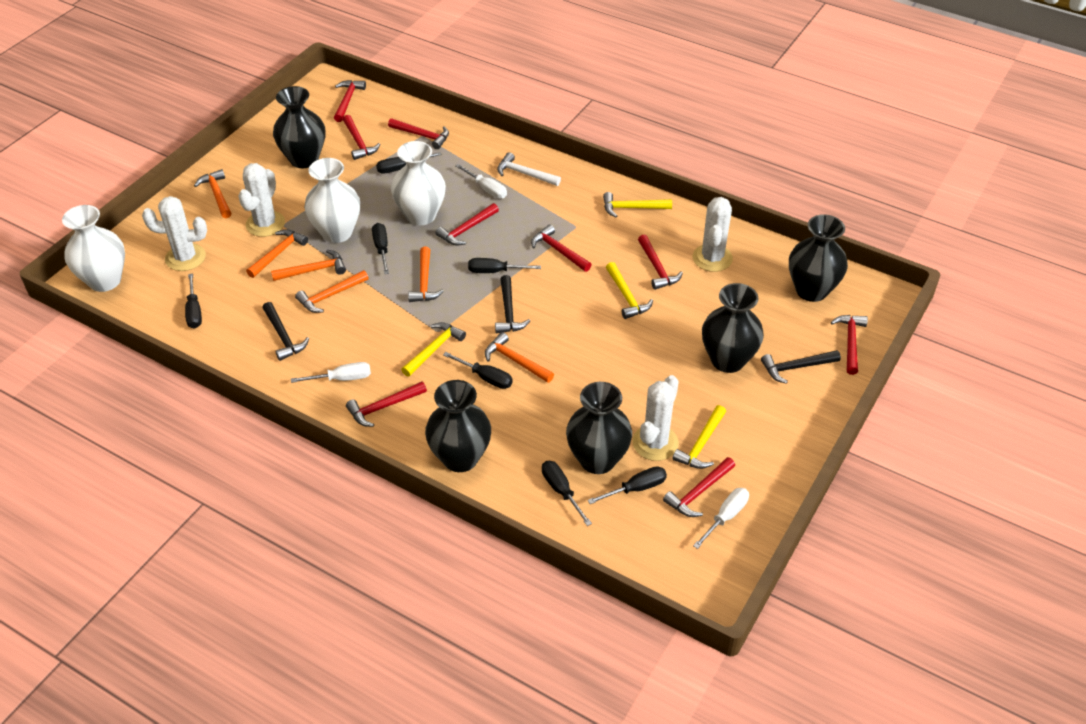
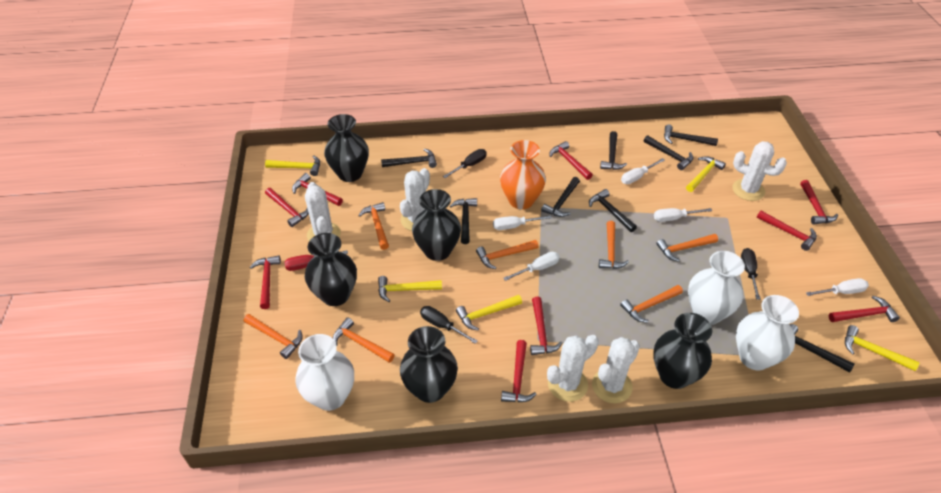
black hammer: [263,302,309,361] [495,275,530,334] [761,350,841,384] = 3 -> [381,148,437,168] [450,198,477,244] [542,177,580,217] [589,189,637,232] [600,131,627,170] [644,135,694,170] [664,124,718,146] [790,324,855,373] = 8
black screwdriver: [185,273,202,329] [372,223,389,274] [376,152,442,174] [443,352,513,389] [468,258,541,273] [542,461,592,526] [588,466,667,504] = 7 -> [420,306,478,344] [443,149,487,178] [741,248,760,300] = 3
orange hammer: [194,169,231,218] [246,229,308,278] [271,250,346,281] [295,270,369,313] [408,247,444,302] [485,332,554,383] = 6 -> [244,314,303,359] [333,318,395,363] [358,202,389,250] [476,240,538,269] [599,221,629,269] [620,285,683,323] [656,234,718,262] = 7
orange vase: none = 0 -> [500,140,546,209] = 1
red screwdriver: none = 0 -> [284,250,348,271] = 1
white cactus: [142,196,207,271] [238,163,285,237] [632,375,679,461] [693,197,733,272] = 4 -> [305,182,341,241] [400,168,430,231] [547,335,599,402] [592,337,640,403] [732,141,787,201] = 5
white hammer: [497,152,561,186] = 1 -> none = 0
white screwdriver: [291,362,371,383] [456,164,507,199] [693,488,749,549] = 3 -> [493,215,552,230] [503,252,560,281] [621,158,665,184] [654,208,712,222] [806,278,869,296] = 5
yellow hammer: [401,322,466,377] [603,192,672,217] [606,262,653,319] [672,405,726,469] = 4 -> [265,155,320,176] [378,276,442,302] [456,295,522,330] [686,156,726,192] [845,325,919,371] = 5

